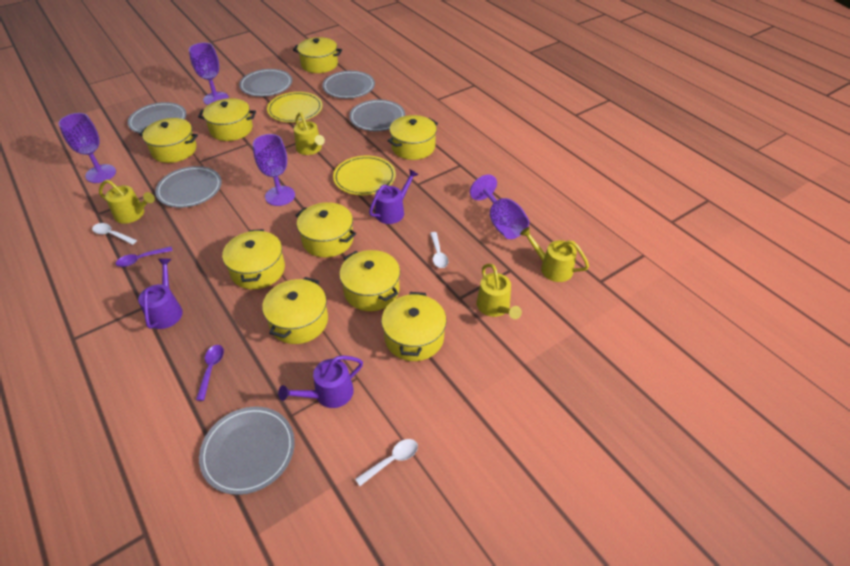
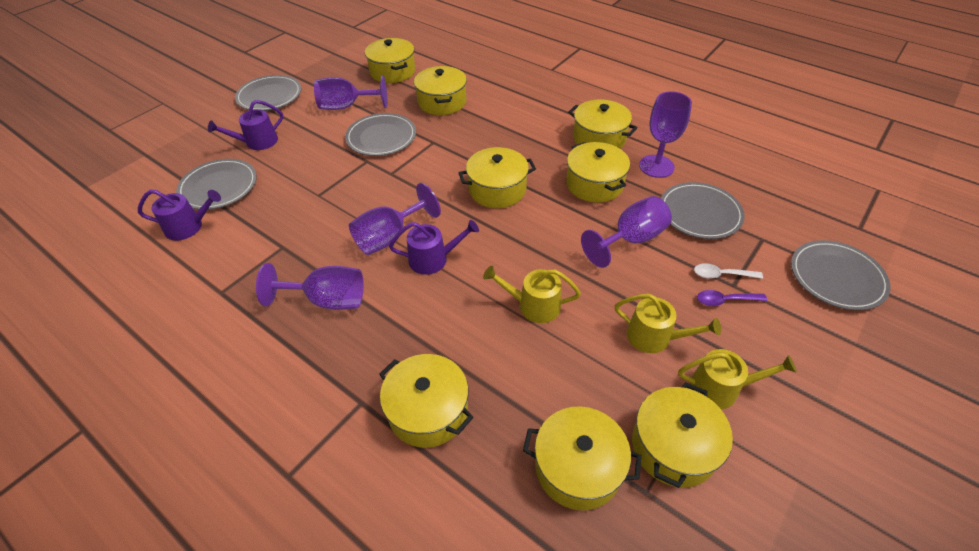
grey plate: [128,102,186,133] [155,166,222,208] [199,407,295,495] [239,69,292,97] [322,71,375,99] [349,100,405,131] = 6 -> [176,159,257,210] [235,75,301,111] [345,113,416,156] [661,182,745,239] [791,240,891,310] = 5
purple goblet: [58,113,116,183] [189,43,229,105] [253,134,295,206] [470,174,529,239] = 4 -> [256,263,364,310] [314,75,387,110] [349,183,441,255] [581,196,672,268] [639,91,692,178] = 5
purple spoon: [116,246,173,267] [196,345,224,401] = 2 -> [697,290,767,306] = 1
white spoon: [92,223,137,245] [355,439,418,486] [430,232,448,268] = 3 -> [694,263,763,279] = 1
yellow plate: [267,92,322,123] [333,155,396,195] = 2 -> none = 0
yellow pot: [139,118,198,163] [198,98,256,141] [222,229,285,289] [262,277,328,344] [293,37,342,73] [295,202,356,257] [339,250,400,311] [381,292,446,361] [387,115,438,160] = 9 -> [365,38,415,83] [379,354,473,448] [414,66,467,115] [459,147,536,208] [523,406,642,511] [566,142,630,203] [568,99,637,149] [632,382,733,488] = 8
yellow watering can: [99,180,155,224] [294,112,325,155] [476,264,522,319] [520,227,589,282] = 4 -> [483,266,581,323] [615,294,721,353] [678,349,797,409] = 3

